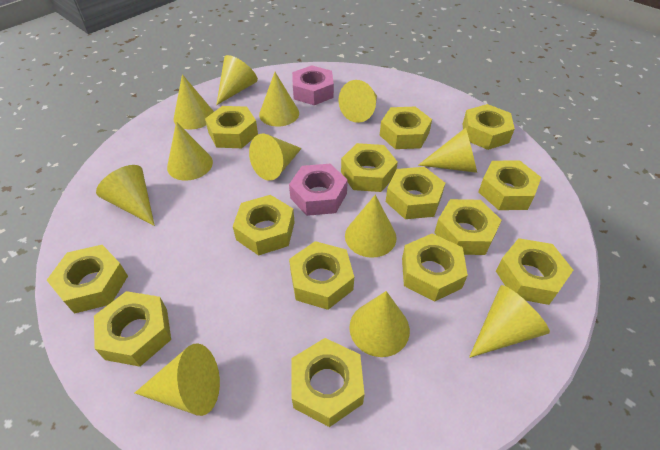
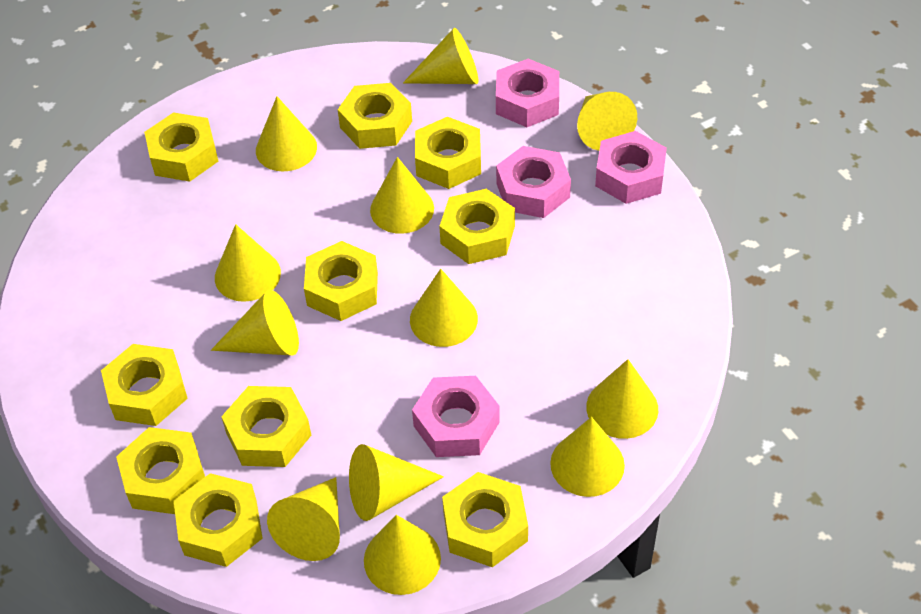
pink nut: [289,164,348,216] [292,65,334,105] = 2 -> [412,376,500,457] [496,59,559,127] [496,146,571,218] [595,131,667,204] = 4
yellow nut: [47,245,128,314] [94,291,171,367] [205,106,258,148] [233,195,295,256] [289,241,354,310] [292,338,364,427] [341,143,398,192] [380,107,432,149] [386,167,445,219] [402,234,468,302] [434,199,502,255] [463,104,515,150] [478,160,541,210] [496,238,573,305] = 14 -> [101,344,188,426] [116,427,205,514] [144,113,218,182] [174,473,263,567] [221,386,312,467] [304,241,378,321] [338,83,412,149] [415,117,481,189] [439,189,515,264] [442,472,528,567] = 10

